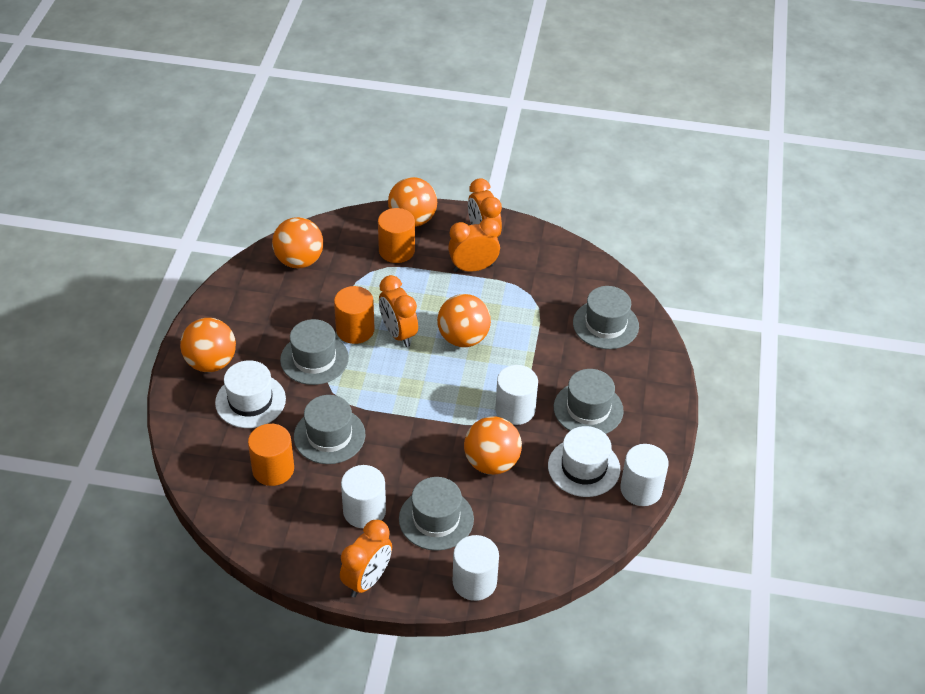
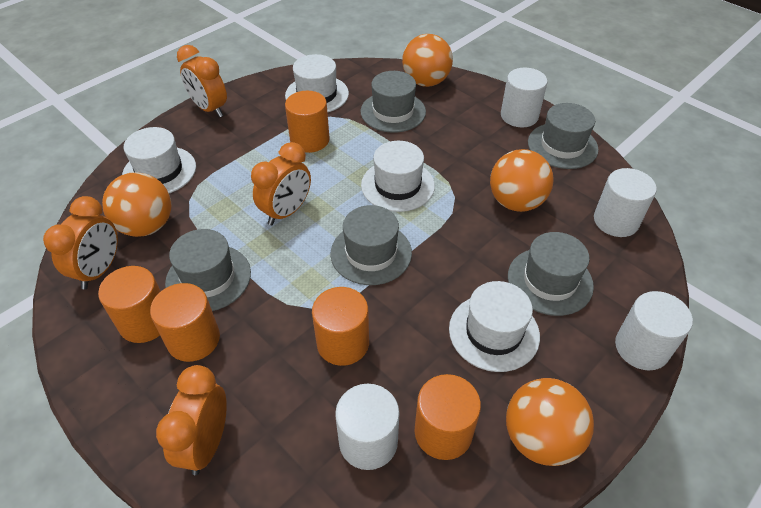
orange ball: [180,318,236,372] [272,217,323,268] [388,177,437,227] [437,294,491,347] [464,416,522,475] = 5 -> [102,172,172,237] [402,34,453,87] [490,149,554,212] [506,378,594,466] = 4
orange cylinder: [248,424,294,486] [334,286,375,344] [378,208,415,263] = 3 -> [98,266,161,343] [150,283,220,362] [285,91,330,153] [312,287,369,366] [414,374,481,460] = 5
white hat: [215,360,286,428] [548,426,620,497] = 2 -> [122,127,196,193] [285,54,349,113] [361,141,435,212] [449,281,540,372] = 4

